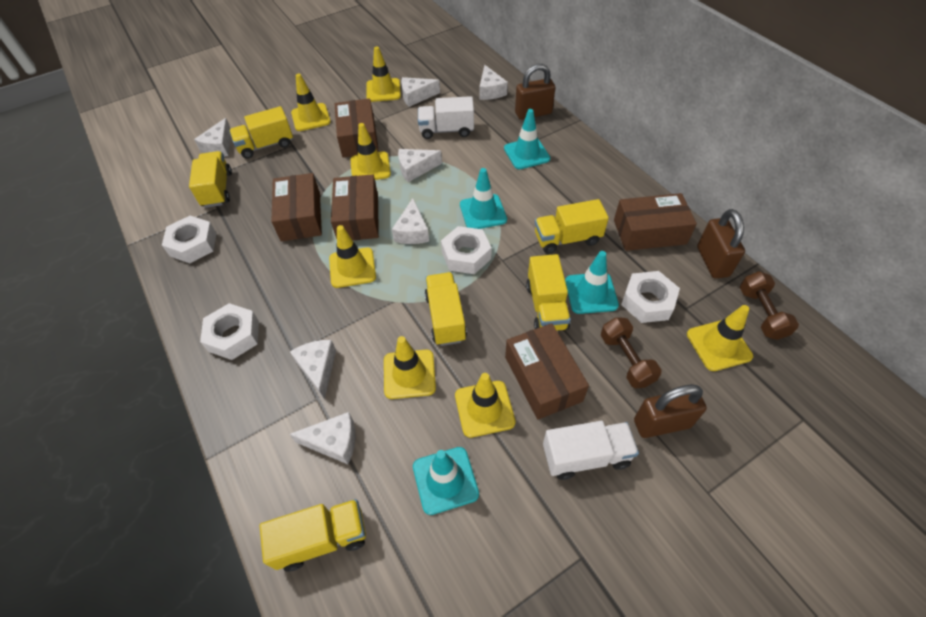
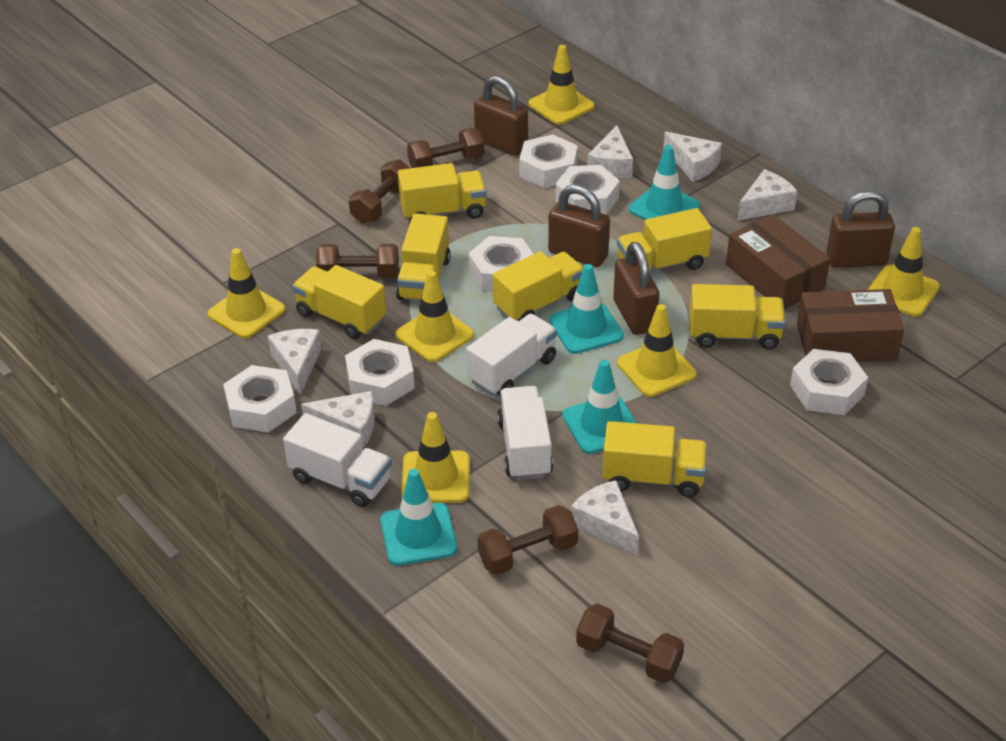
brown box: [272,173,322,242] [331,174,379,240] [335,98,379,157] [505,323,589,420] [614,193,697,251] = 5 -> [726,214,830,309] [797,289,904,362] = 2
brown dumbbell: [601,317,661,388] [740,271,799,340] = 2 -> [316,244,399,278] [349,159,410,224] [407,128,484,168] [477,505,578,575] [576,603,684,683] = 5
brown padlock: [515,64,555,120] [634,384,707,438] [697,209,745,279] = 3 -> [474,76,528,156] [548,184,610,267] [613,242,659,335] [826,191,895,268] = 4
white cheese: [194,118,231,156] [289,412,356,464] [290,340,336,400] [392,198,429,244] [398,149,442,182] [401,77,440,107] [479,65,508,100] = 7 -> [268,329,322,395] [301,391,375,448] [571,480,639,556] [588,125,633,178] [663,132,722,182] [737,169,797,221] = 6
white nut: [162,216,217,263] [200,303,259,360] [441,226,492,274] [621,271,680,323] = 4 -> [223,365,297,433] [345,339,415,406] [468,236,533,292] [519,134,578,188] [555,165,620,215] [790,349,868,415] = 6
white truck: [418,96,474,139] [543,421,639,480] = 2 -> [283,413,392,507] [466,314,557,395] [497,386,553,480] = 3
yellow traffic cone: [291,74,331,131] [329,225,376,288] [350,123,391,180] [366,46,401,102] [384,336,436,399] [455,373,516,438] [687,305,753,371] = 7 -> [207,248,285,338] [396,271,474,362] [401,412,470,503] [528,45,595,125] [617,304,697,397] [868,227,940,317] = 6
yellow truck: [189,151,232,208] [229,106,293,159] [260,499,366,571] [425,272,467,346] [526,254,571,330] [535,199,609,254] = 6 -> [292,265,386,339] [396,214,451,301] [398,163,487,219] [493,251,583,321] [602,421,707,497] [617,208,712,274] [689,284,786,349] = 7

